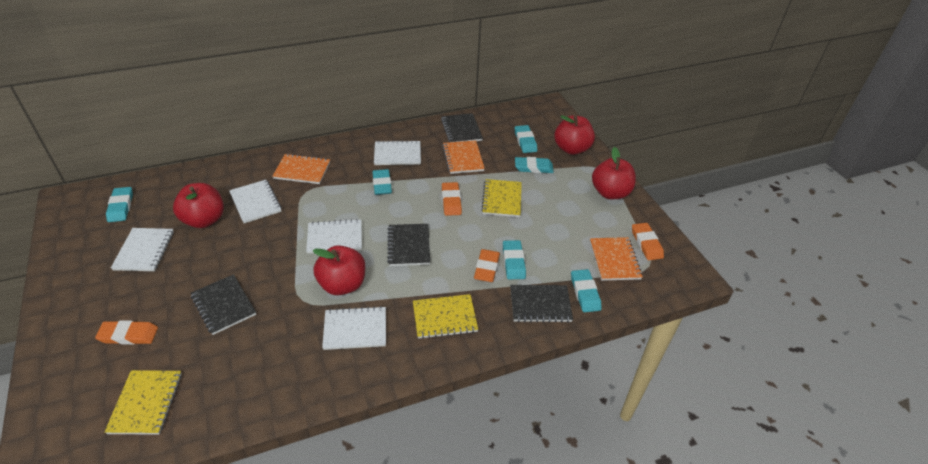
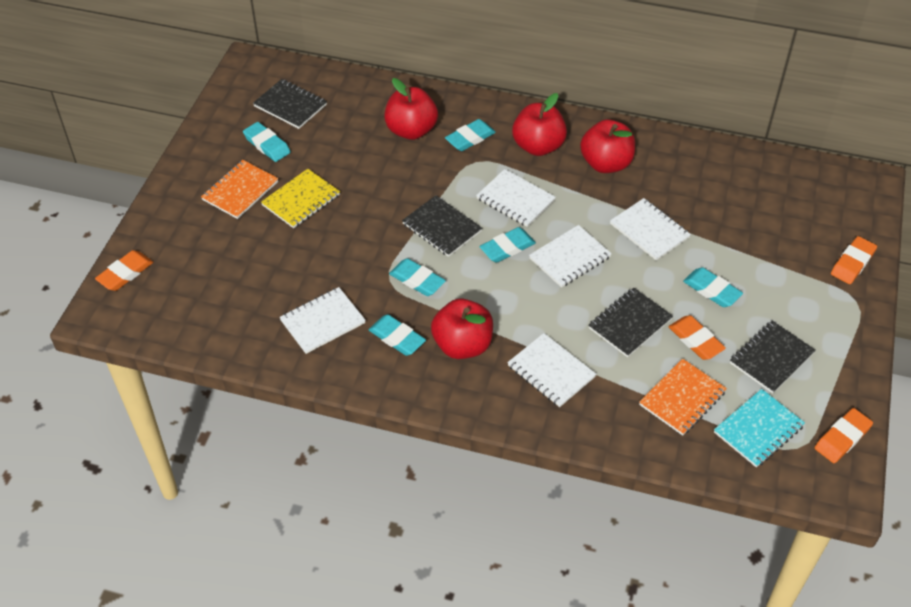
orange notebook: [272,154,330,184] [442,140,485,174] [590,237,643,281] = 3 -> [201,160,279,219] [639,359,727,436] = 2
turquoise notebook: none = 0 -> [714,389,805,467] = 1
yellow notebook: [104,370,182,435] [413,294,478,339] [481,179,522,217] = 3 -> [261,169,340,228] = 1

